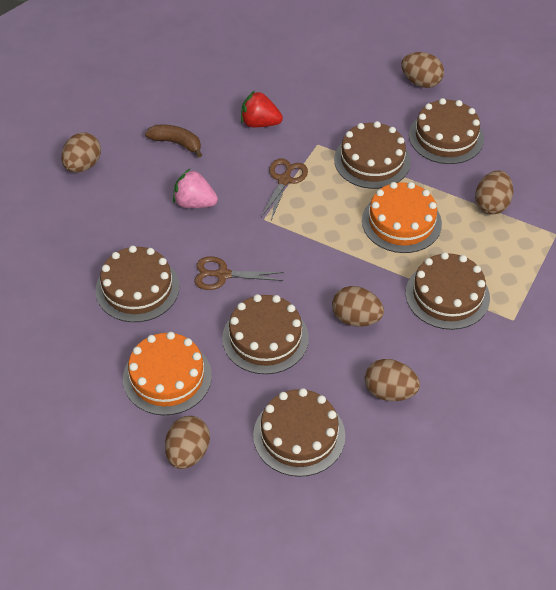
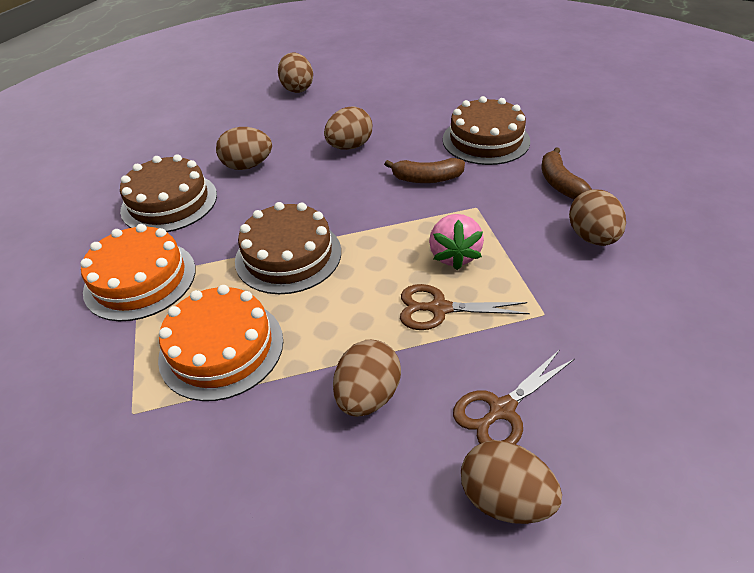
brown banana: [145,124,202,157] = 1 -> [384,158,465,183] [542,147,592,200] = 2
brown cake: [95,246,179,322] [222,294,309,374] [253,388,345,477] [334,121,411,189] [406,252,490,330] [409,98,484,164] = 6 -> [120,154,217,232] [235,202,341,294] [443,96,530,165] = 3
red strawberry: [241,90,283,127] = 1 -> none = 0

